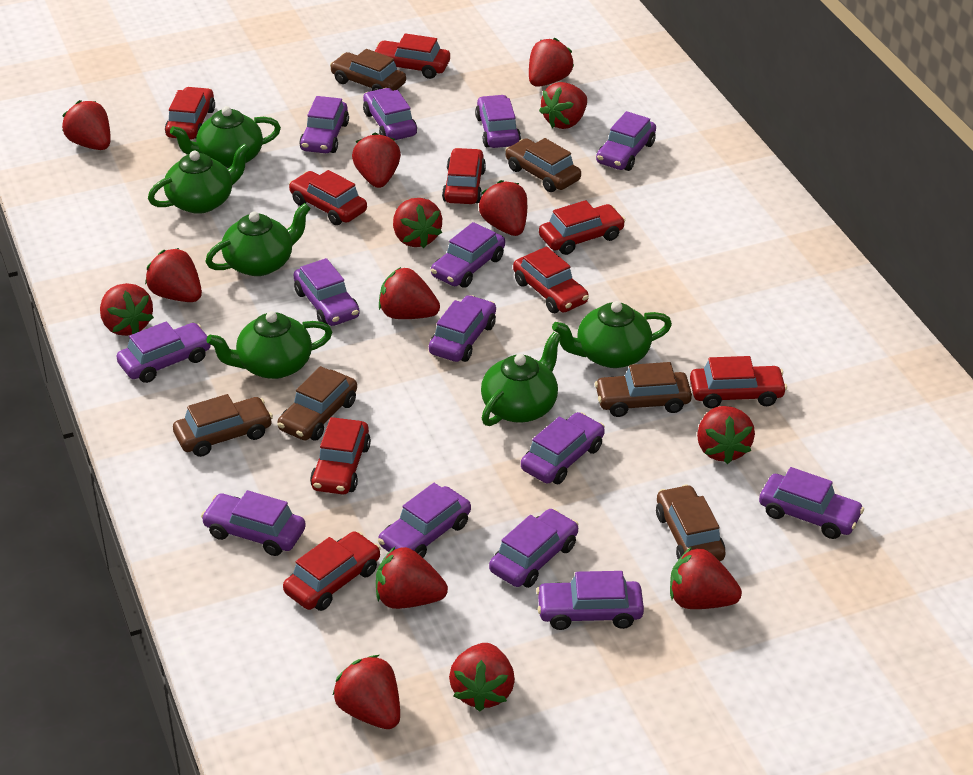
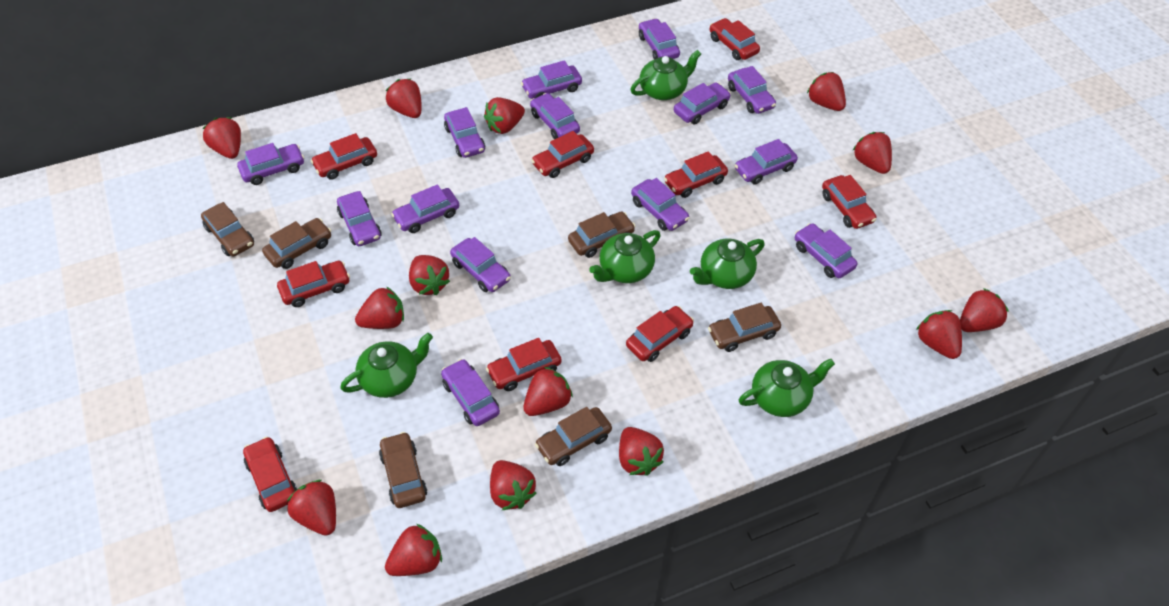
green teapot: [148,143,250,214] [170,106,281,168] [205,203,311,276] [207,311,332,379] [481,332,561,426] [552,301,672,368] = 6 -> [340,333,433,398] [589,230,661,283] [631,50,701,100] [690,239,765,289] [739,359,835,417] = 5

